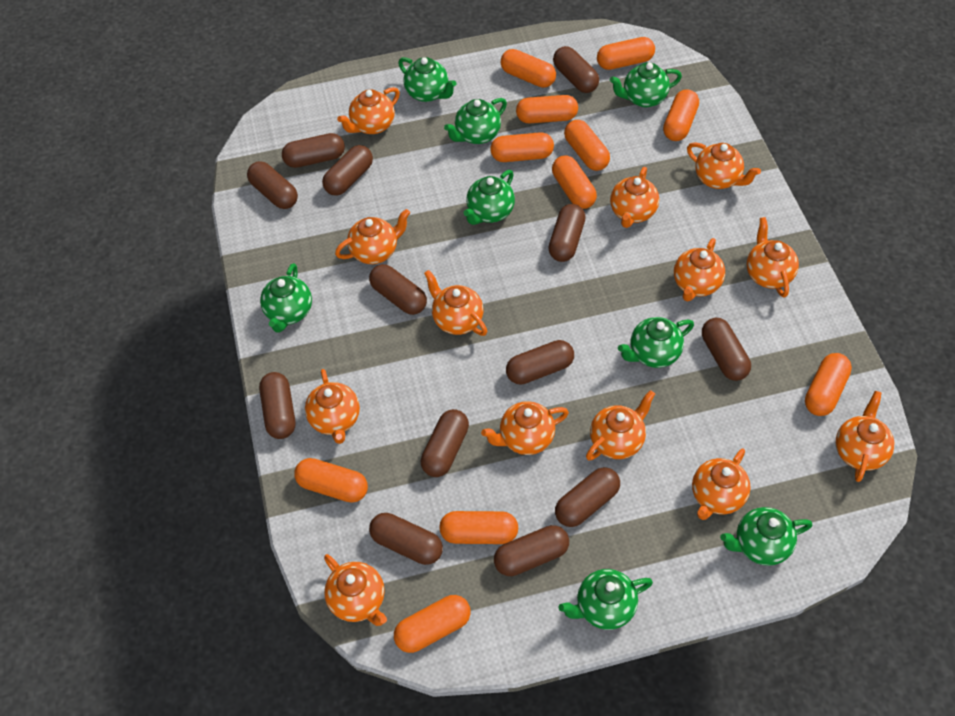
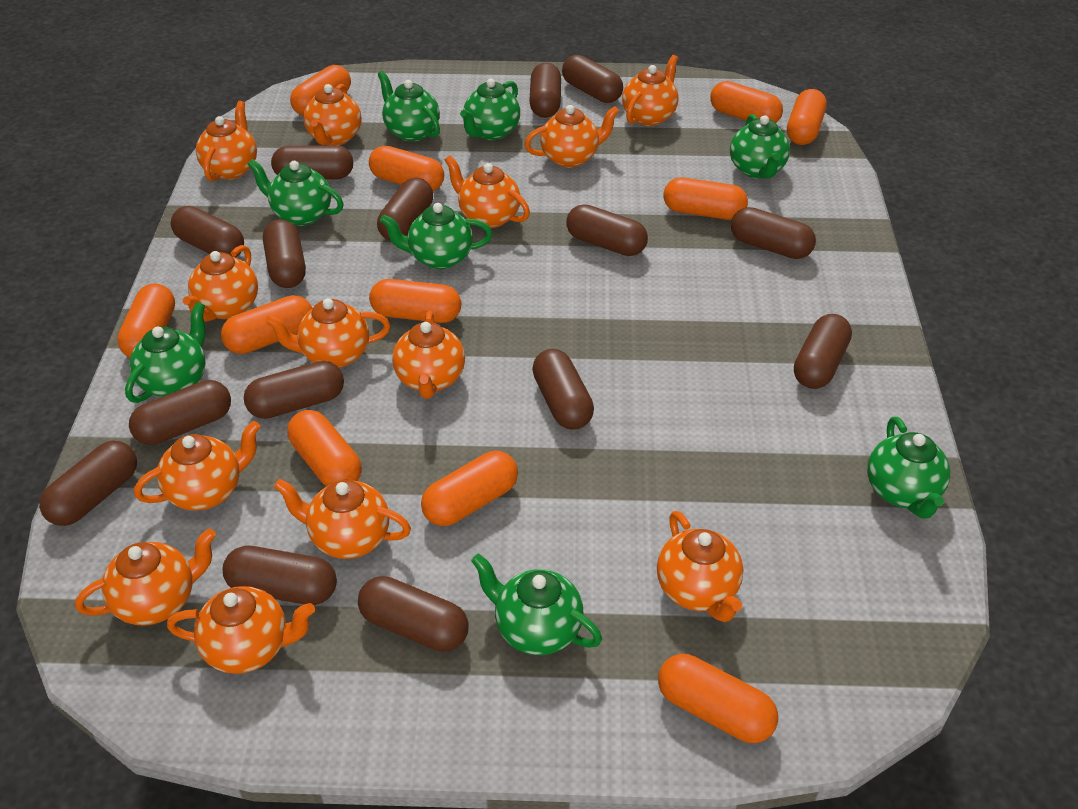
brown capsule: [247,161,298,209] [259,372,295,439] [282,133,345,168] [322,145,373,196] [369,264,427,315] [369,513,443,565] [421,409,469,477] [494,525,569,576] [506,340,574,385] [548,204,585,262] [553,46,599,93] [555,467,620,527] [702,318,751,381] = 13 -> [39,440,137,526] [129,380,231,445] [171,206,244,258] [223,546,337,605] [244,361,344,419] [263,219,306,288] [271,145,353,180] [358,576,468,652] [377,178,433,241] [529,62,561,118] [532,349,594,430] [562,55,623,103] [566,204,648,256] [731,207,816,259] [794,314,852,389] = 15

